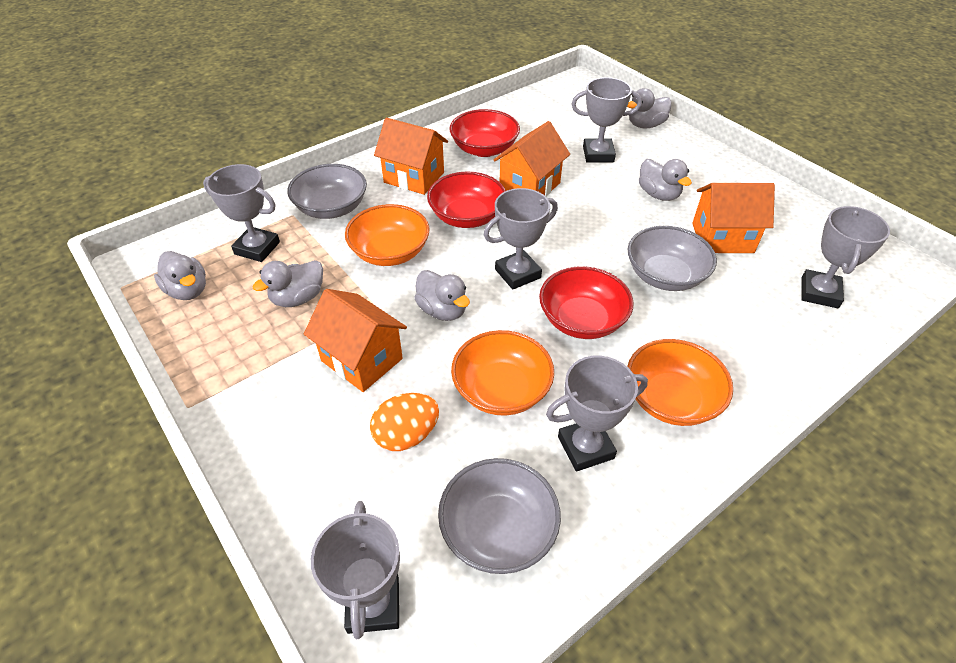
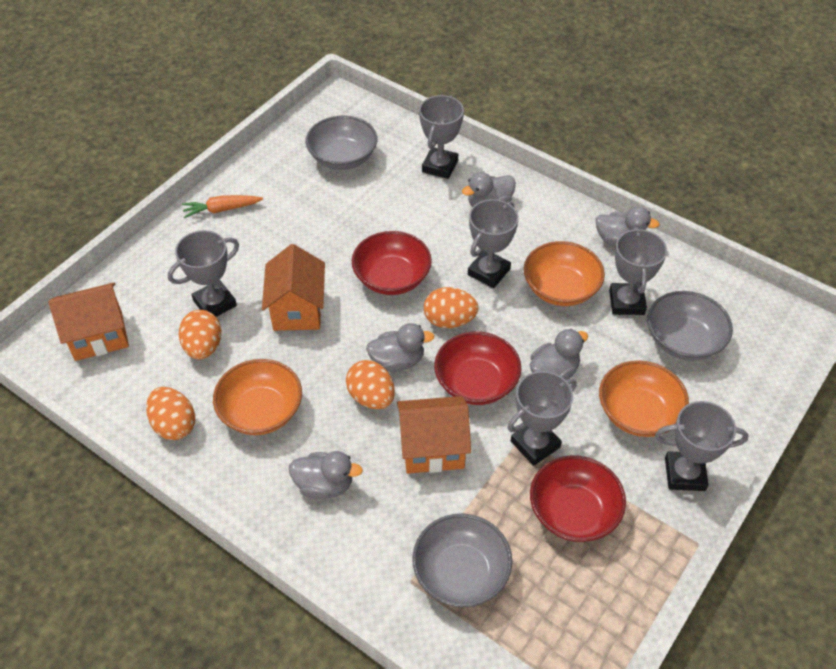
orange carrot: none = 0 -> [182,195,263,218] = 1
orange egg: [370,393,439,451] = 1 -> [146,387,195,440] [179,310,221,360] [346,360,395,409] [424,287,479,328] = 4
orange house: [304,289,407,392] [374,118,448,195] [494,121,570,196] [692,183,775,253] = 4 -> [48,282,129,361] [262,244,325,331] [397,396,471,474] = 3

